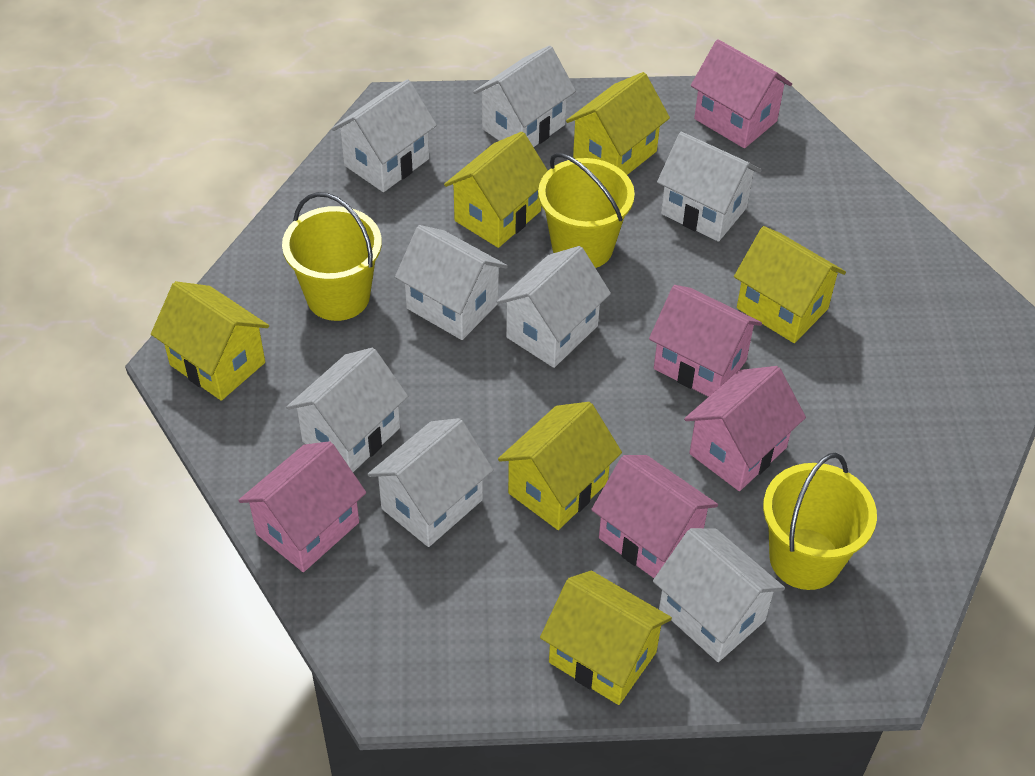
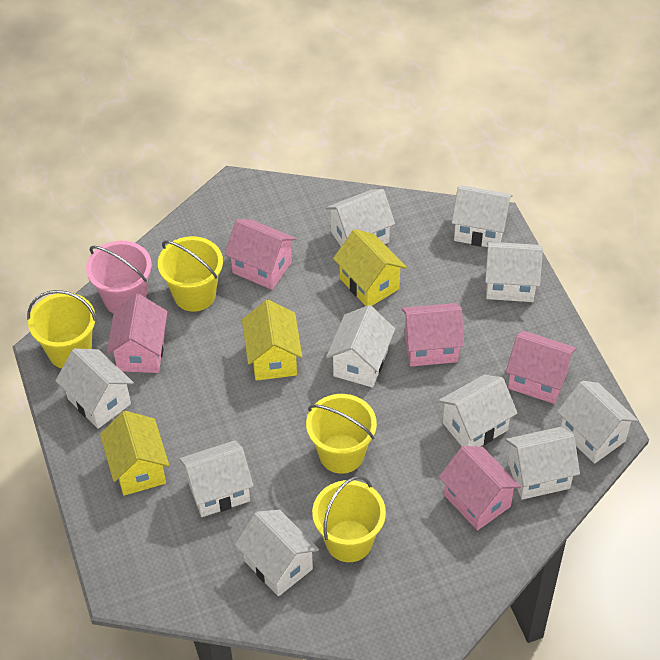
pink bucket: none = 0 -> [86,241,152,314] = 1
white house: [286,348,408,472] [332,79,437,192] [367,418,493,547] [395,225,508,340] [473,45,576,147] [497,246,611,368] [653,528,785,662] [657,132,761,242] = 8 -> [55,348,134,429] [180,440,254,517] [235,510,319,596] [326,189,395,246] [326,305,395,387] [438,375,518,446] [452,186,513,247] [485,242,543,302] [506,427,580,500] [557,381,638,464] = 10
yellow bucket: [282,192,382,321] [538,153,635,268] [763,453,877,590] = 3 -> [27,290,97,369] [158,236,223,312] [306,394,377,474] [312,476,386,562] = 4
yellow house: [151,281,269,401] [444,132,548,248] [498,402,622,530] [540,571,672,705] [566,72,670,175] [734,226,846,343] = 6 -> [100,411,169,496] [242,300,302,381] [333,229,407,306] = 3

